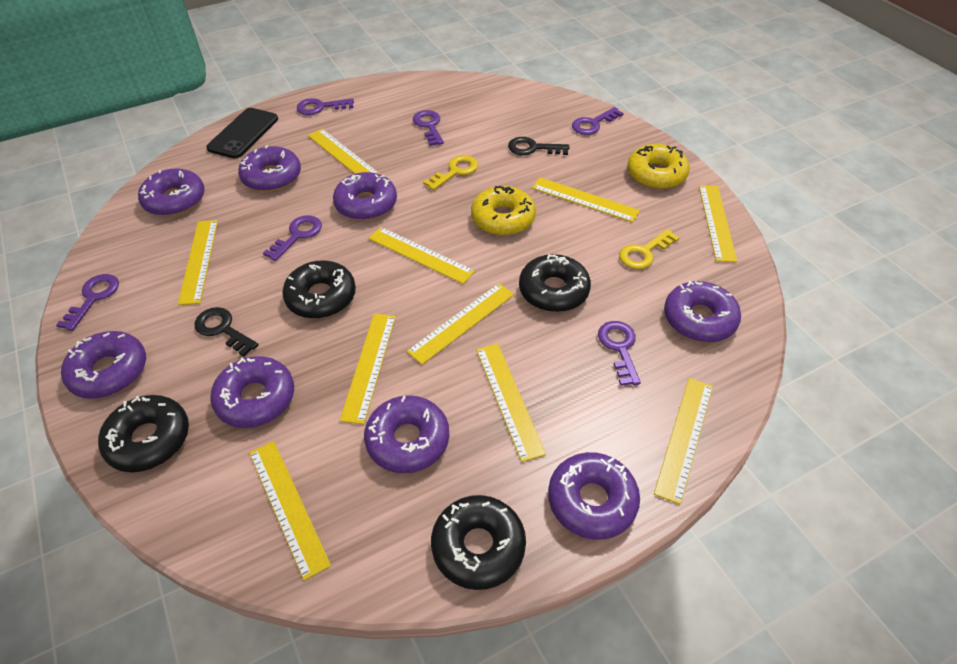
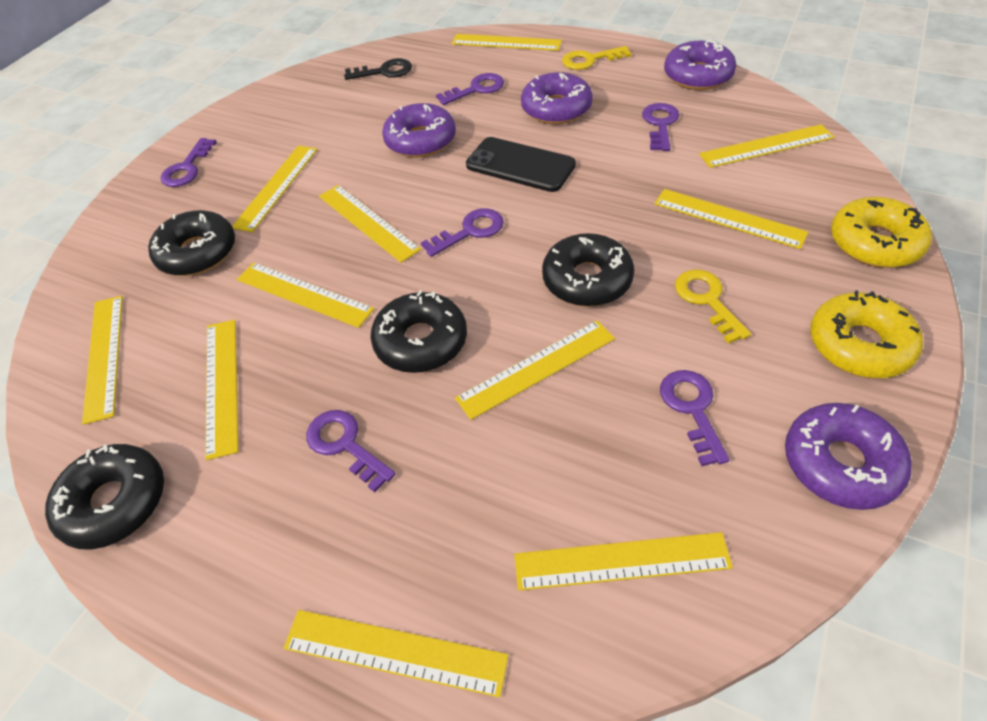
black key: [194,307,259,357] [508,137,569,155] = 2 -> [344,58,412,80] = 1
purple donut: [61,331,146,399] [138,168,205,216] [210,356,294,428] [238,145,301,192] [333,172,397,220] [364,395,449,473] [548,452,640,540] [664,281,741,342] = 8 -> [382,103,456,158] [521,72,593,124] [664,40,736,90] [785,403,912,510] = 4
yellow ruler: [178,220,218,305] [249,441,331,581] [308,129,380,174] [340,314,396,424] [368,227,475,284] [407,283,514,365] [476,344,546,462] [532,177,640,222] [654,378,713,505] [699,185,737,262] = 10 -> [82,296,123,425] [205,320,238,460] [232,146,318,232] [237,263,374,328] [284,610,509,697] [319,185,421,263] [451,34,562,51] [455,320,615,420] [514,532,733,590] [655,189,809,249] [699,124,834,168] = 11

